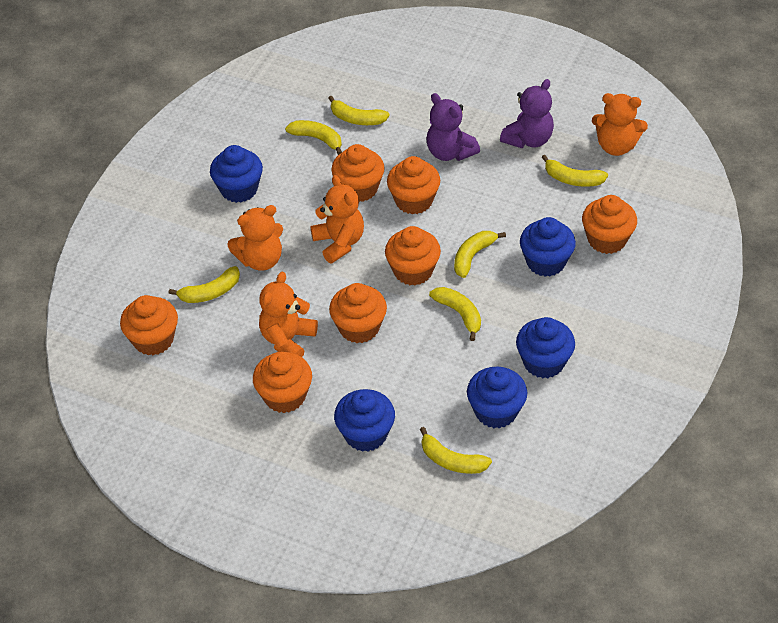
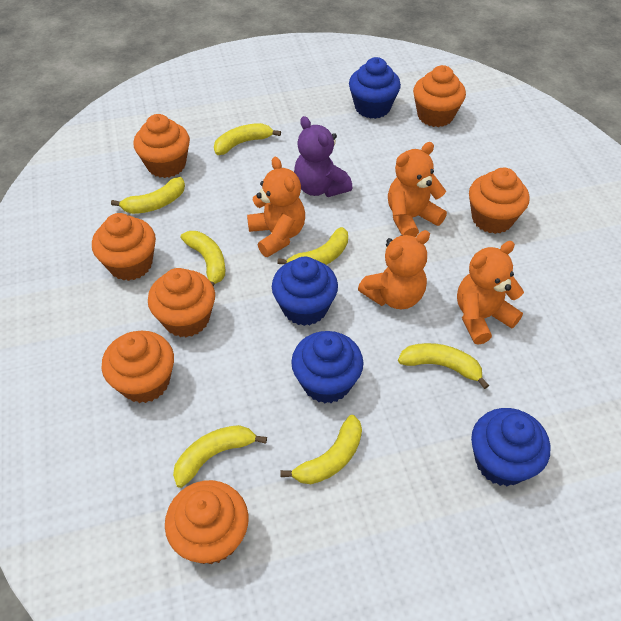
blue cupcake: [210,145,263,203] [334,389,395,452] [467,367,527,428] [516,317,575,378] [520,217,576,277] = 5 -> [272,257,338,326] [291,331,363,403] [349,57,401,119] [471,408,550,486] = 4
purple teddy bear: [427,93,480,161] [500,79,554,148] = 2 -> [294,116,352,197] = 1

